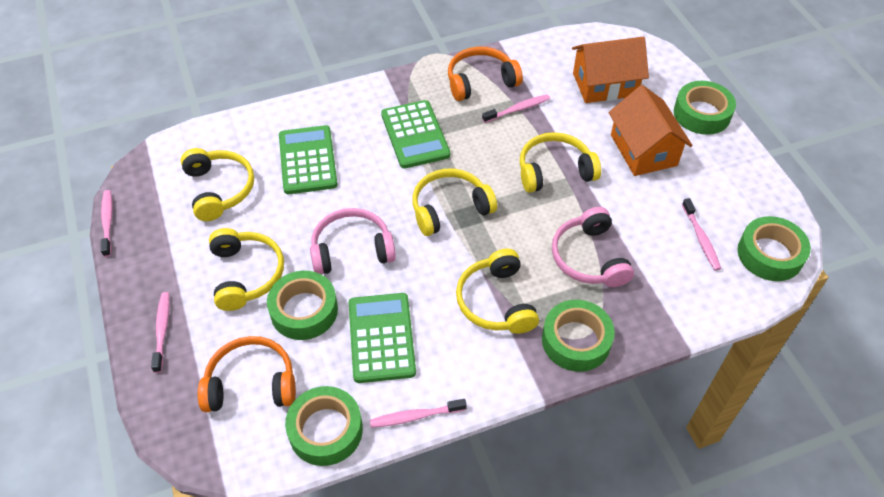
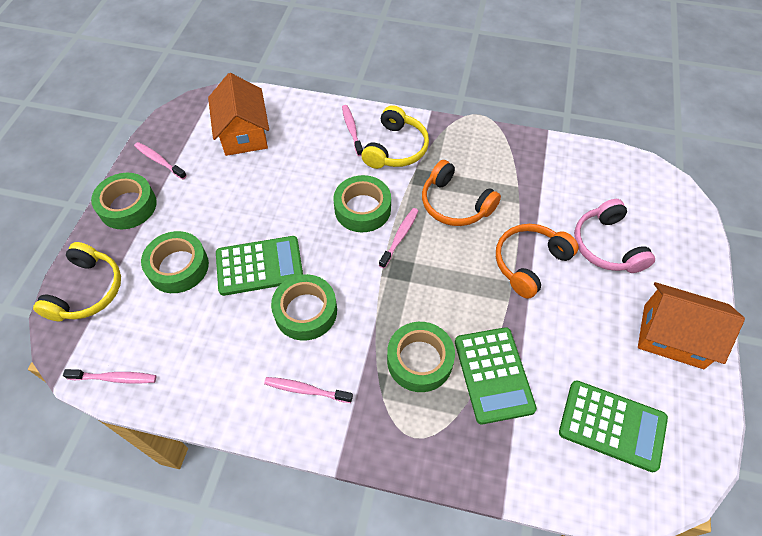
pink headphones: [310,208,396,275] [552,207,634,287] = 2 -> [574,199,655,273] = 1
yellow headphones: [180,148,254,221] [209,228,284,311] [412,168,497,236] [456,249,539,334] [520,132,601,193] = 5 -> [33,242,121,321] [361,105,429,169] = 2

